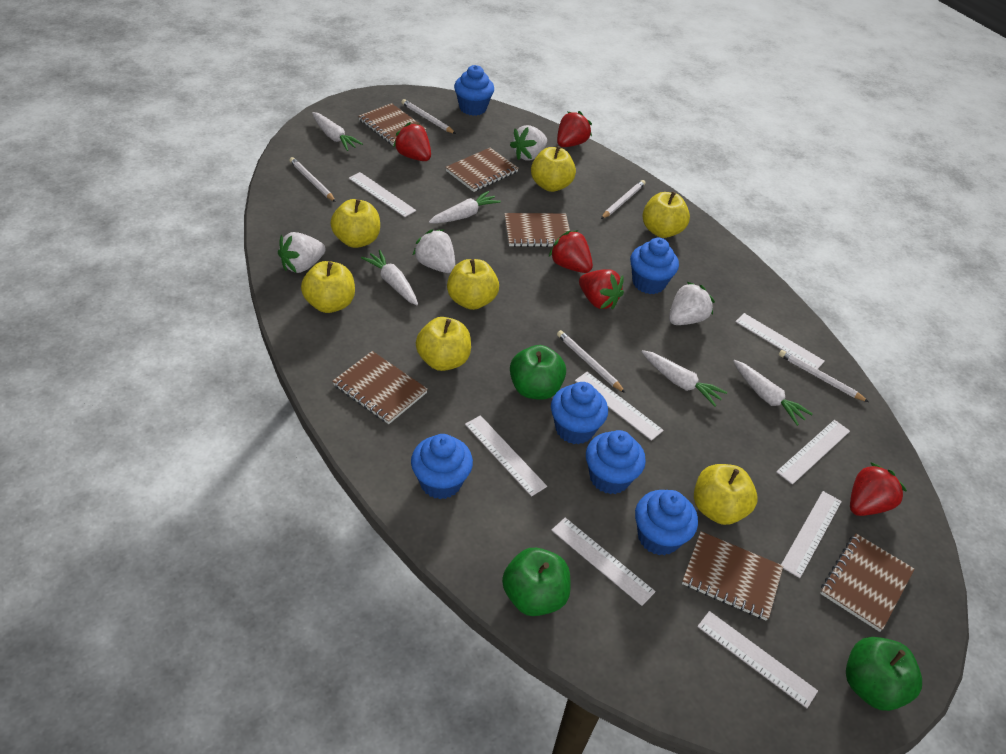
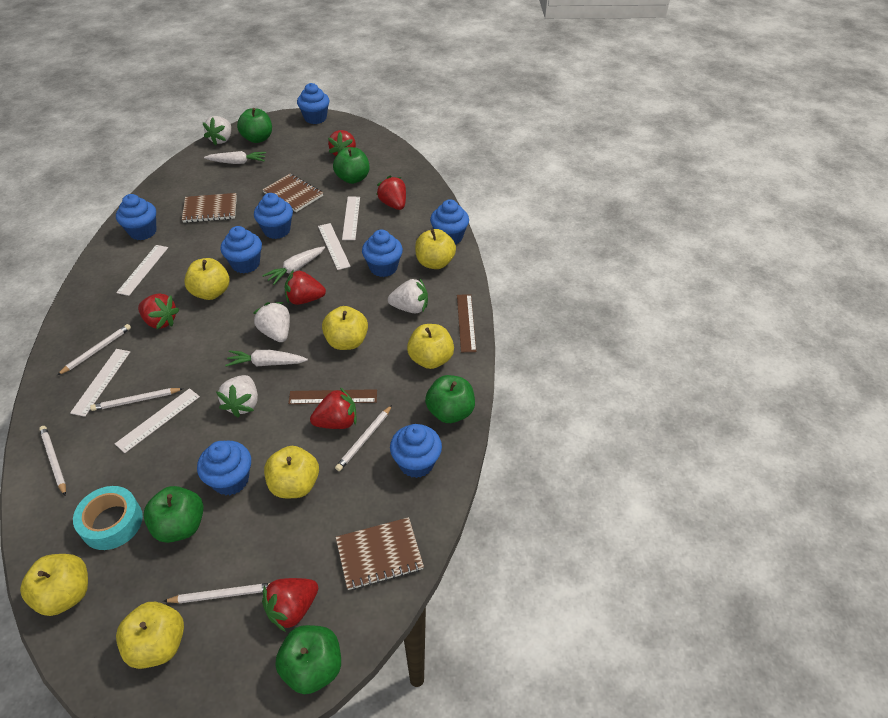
blue cupcake: [411,434,473,499] [454,65,494,116] [551,382,608,444] [586,430,646,494] [630,238,679,294] [635,490,698,556] = 6 -> [116,194,157,240] [197,440,251,496] [220,226,262,273] [254,193,293,239] [297,83,329,124] [362,229,403,277] [390,424,442,478] [430,199,469,245] = 8
brown notebook: [332,351,428,424] [358,103,426,145] [445,148,519,192] [504,213,570,247] [682,531,783,621] [820,533,915,632] = 6 -> [182,193,237,223] [262,174,323,212] [336,517,424,590] = 3
brown ruler: none = 0 -> [288,389,377,404] [457,294,476,352] = 2
green apple: [502,548,571,616] [510,345,566,400] [846,637,922,711] = 3 -> [143,486,203,543] [237,108,272,143] [275,625,341,694] [333,147,369,184] [425,375,475,423] = 5
red strawberry: [393,122,431,161] [549,230,593,273] [557,111,592,147] [579,269,624,310] [850,462,907,516] = 5 -> [138,293,179,329] [262,578,318,632] [285,270,326,305] [310,388,357,429] [328,130,356,156] [376,176,406,210] = 6
turquoise tape: none = 0 -> [73,486,143,550] = 1
white carrot: [312,112,363,151] [361,250,418,305] [429,191,501,223] [641,350,727,407] [733,360,813,426] = 5 -> [204,151,266,164] [225,350,308,366] [262,246,325,285] = 3
white ruler: [349,172,416,217] [465,415,547,497] [551,517,656,606] [575,372,664,441] [697,611,818,708] [735,313,825,369] [776,420,850,485] [781,491,842,578] = 8 -> [70,349,130,417] [115,388,200,453] [116,245,168,296] [318,223,351,270] [342,197,360,240] = 5

